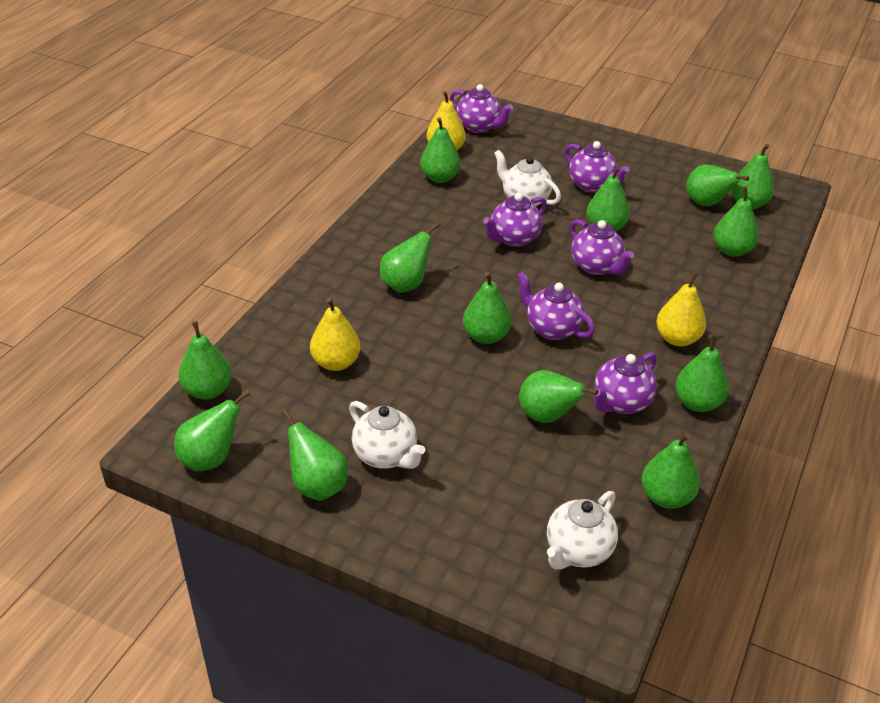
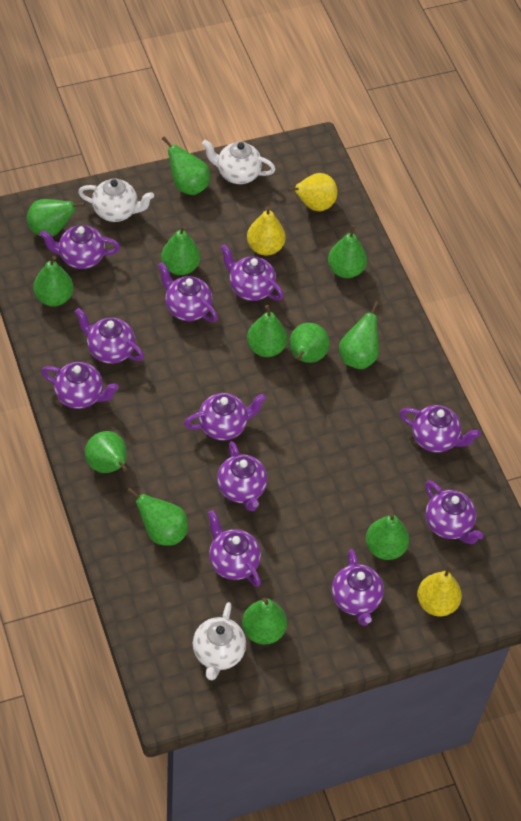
green pear: [174,390,250,471] [178,321,232,400] [282,409,348,501] [380,223,439,293] [420,117,461,183] [463,272,512,344] [519,370,598,423] [586,166,630,231] [642,433,700,509] [675,334,729,412] [686,164,749,206] [713,186,759,257] [732,144,774,209] = 13 -> [27,199,85,237] [33,256,74,306] [85,431,128,473] [127,487,188,546] [161,225,200,275] [162,136,210,195] [242,598,287,645] [247,305,287,357] [289,323,330,363] [328,225,367,278] [339,301,379,369] [366,513,409,560] = 12
purple teapot: [450,84,513,133] [483,193,547,247] [516,271,595,340] [565,141,629,193] [570,220,634,275] [594,352,657,414] = 6 -> [40,225,120,269] [41,362,119,409] [75,308,144,364] [158,262,218,322] [184,393,266,440] [208,510,261,587] [217,441,267,511] [220,244,284,301] [332,549,384,626] [399,405,481,453] [425,480,483,544] = 11

